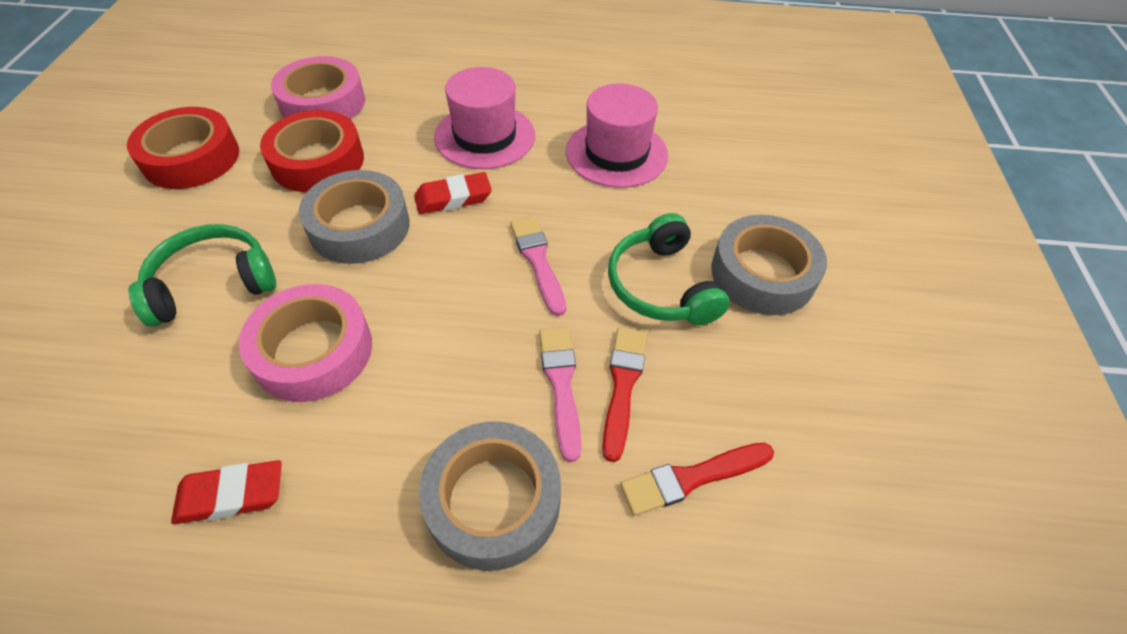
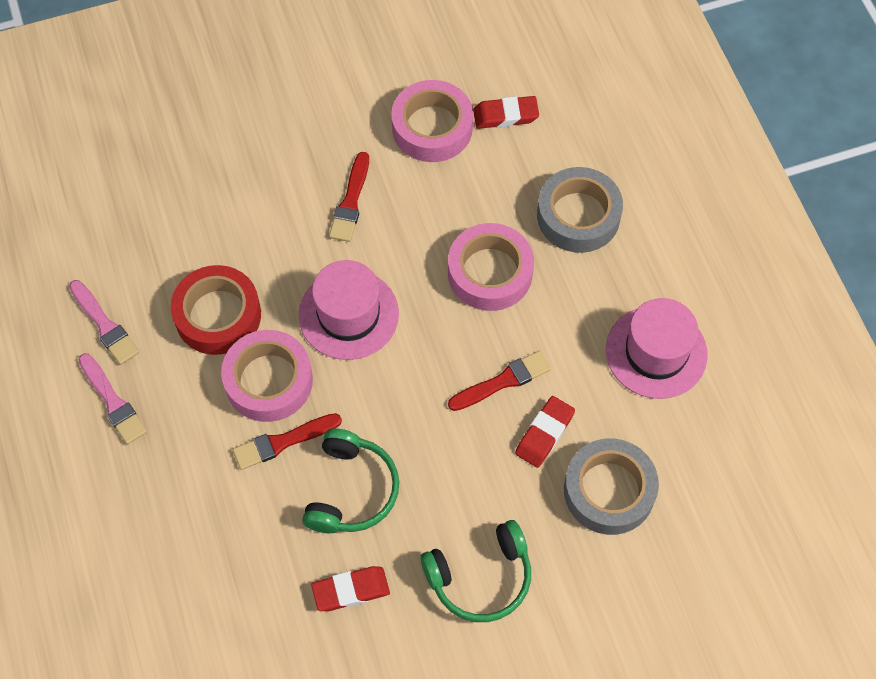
grey tape: [299,170,410,264] [419,421,561,571] [711,215,827,315] = 3 -> [537,167,623,253] [564,438,659,535] = 2
pink tape: [238,284,372,402] [271,56,365,119] = 2 -> [221,330,313,422] [391,80,473,162] [448,223,534,311] = 3
red brush: [602,328,647,462] [620,443,774,516] = 2 -> [232,413,342,470] [329,152,369,242] [448,351,551,411] = 3
red eraser: [171,460,282,524] [414,172,492,214] = 2 -> [311,566,390,611] [473,96,539,129] [515,396,575,468] = 3
red tape: [127,107,239,189] [260,110,364,192] = 2 -> [171,265,261,355] = 1

